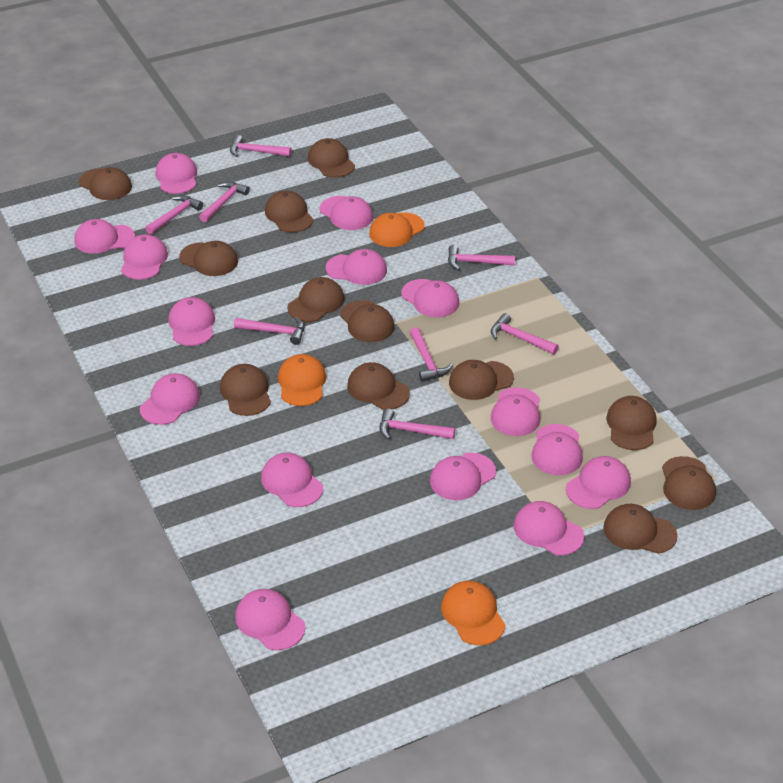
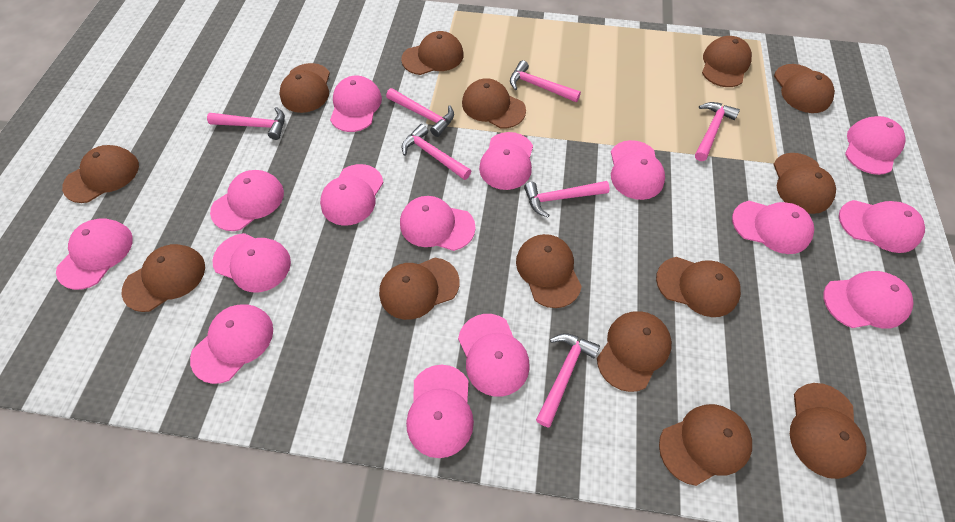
brown cap: [79,167,132,200] [179,241,238,276] [220,364,271,416] [265,191,314,233] [287,277,344,322] [308,138,355,178] [340,300,395,342] [347,362,410,410] [449,360,514,400] [603,504,678,554] [606,396,657,450] [662,456,716,510] = 12 -> [62,145,139,203] [122,244,205,312] [280,63,330,113] [379,258,460,320] [401,31,464,75] [462,78,526,129] [516,234,582,308] [597,311,672,392] [656,257,741,317] [659,404,752,486] [702,36,752,87] [773,153,836,214] [774,64,835,113] [790,383,867,479] = 14
orange cap: [278,354,326,406] [369,212,425,247] [441,581,506,645] = 3 -> none = 0
pink hammer: [145,195,203,235] [199,182,250,222] [230,135,291,157] [234,317,304,345] [380,408,455,440] [410,327,453,382] [448,245,515,270] [491,313,559,354] = 8 -> [207,107,285,140] [386,88,454,137] [402,124,471,180] [510,60,581,102] [524,181,610,217] [536,333,600,428] [695,102,740,161] = 7

